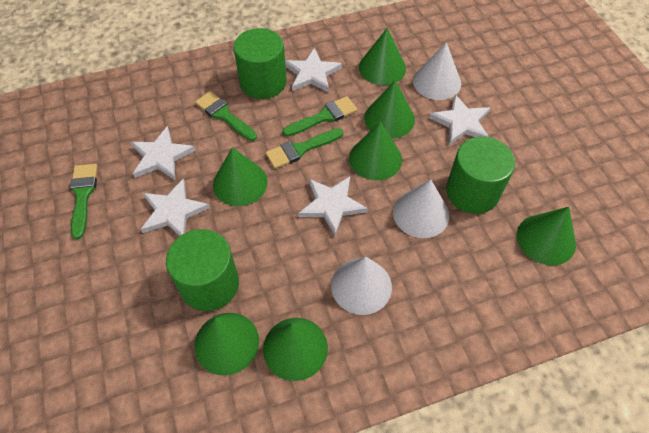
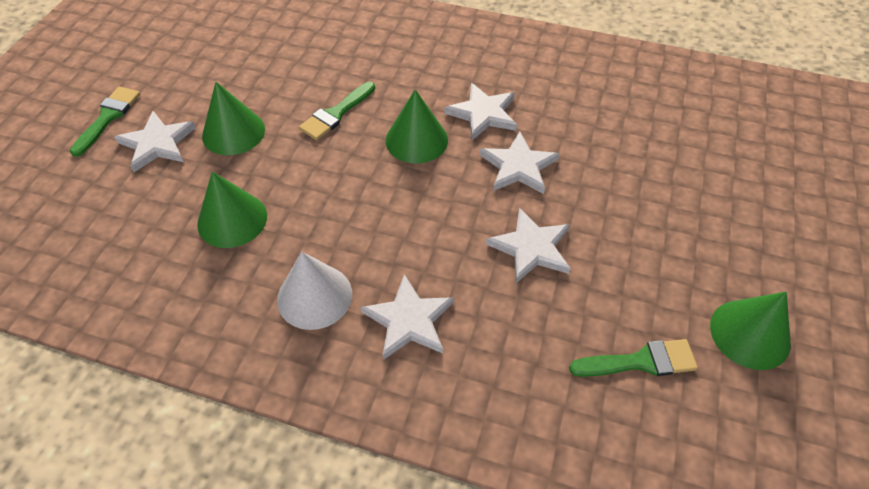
green brush: [70,164,98,239] [195,91,257,141] [266,128,343,169] [283,96,357,137] = 4 -> [70,87,140,157] [299,82,375,140] [569,339,698,377] = 3
green cone: [194,313,259,375] [213,147,268,206] [263,318,328,381] [349,122,402,180] [359,28,406,85] [364,80,415,138] [517,207,576,265] = 7 -> [197,171,267,248] [202,82,265,155] [386,89,448,163] [710,292,791,370] = 4
green cylinder: [166,229,239,311] [233,28,287,99] [446,136,515,214] = 3 -> none = 0
white cone: [331,257,392,315] [393,179,449,238] [413,42,461,100] = 3 -> [277,252,352,330] = 1

